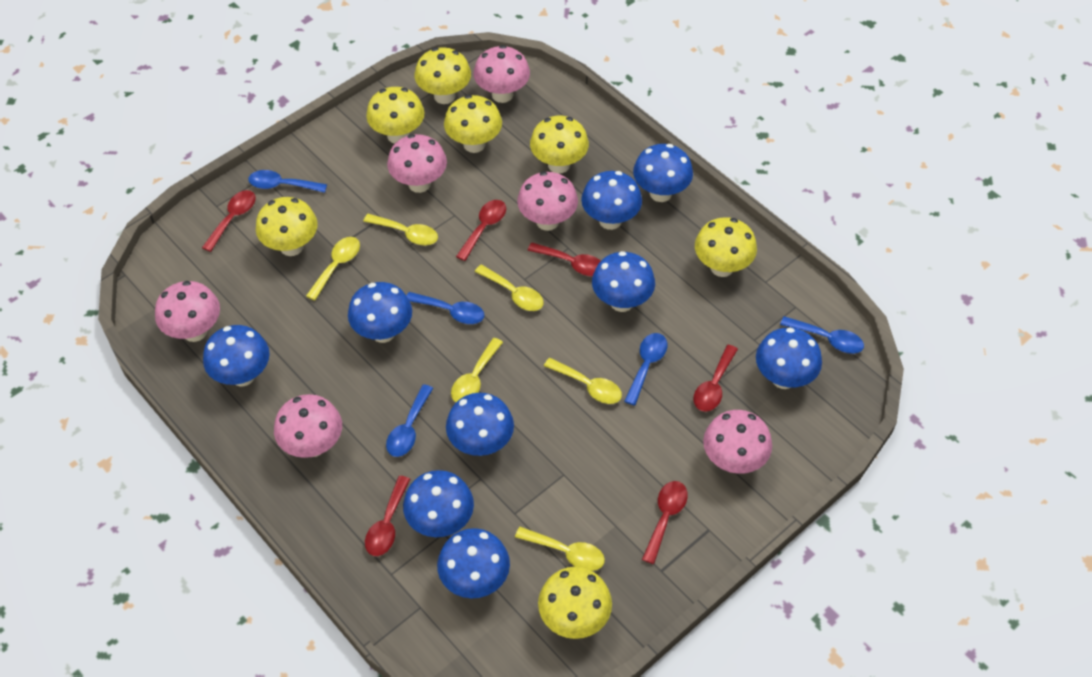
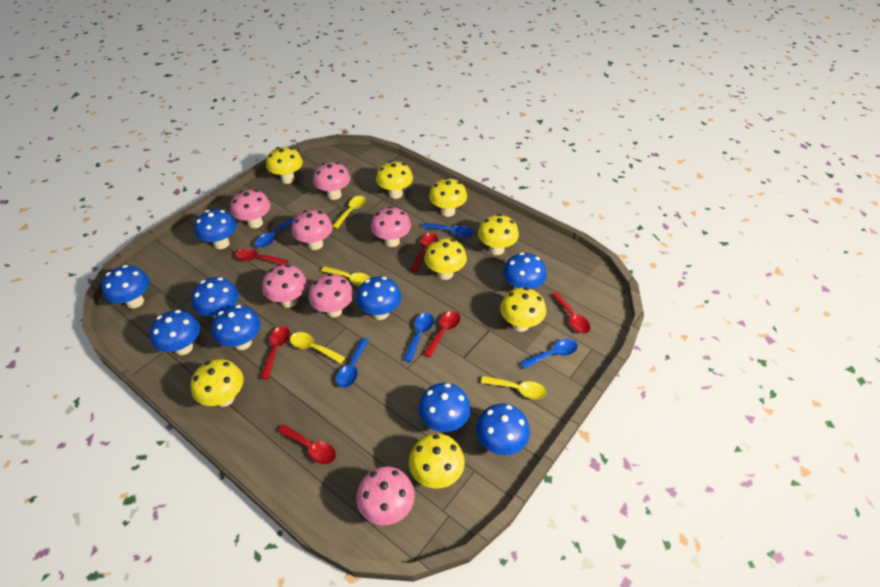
pink mushroom: [155,281,220,342] [274,394,342,458] [387,134,447,193] [473,45,530,103] [517,171,578,231] [703,410,772,474] = 6 -> [230,190,271,228] [262,264,307,308] [292,210,333,250] [309,273,354,317] [313,162,350,200] [356,466,415,525] [371,206,411,247] = 7
yellow mushroom: [256,197,318,256] [366,87,424,144] [415,47,471,104] [444,95,502,153] [530,116,589,173] [538,567,612,639] [695,217,757,277] = 7 -> [191,359,244,407] [266,147,303,184] [376,161,413,199] [409,433,465,489] [424,238,467,280] [429,178,467,217] [478,214,519,255] [500,287,546,332] = 8
yellow spoon: [306,237,360,301] [363,214,438,245] [451,338,503,402] [475,265,544,311] [515,527,605,571] [544,358,622,404] = 6 -> [290,332,345,364] [321,266,371,286] [333,196,366,229] [481,376,546,399] = 4

